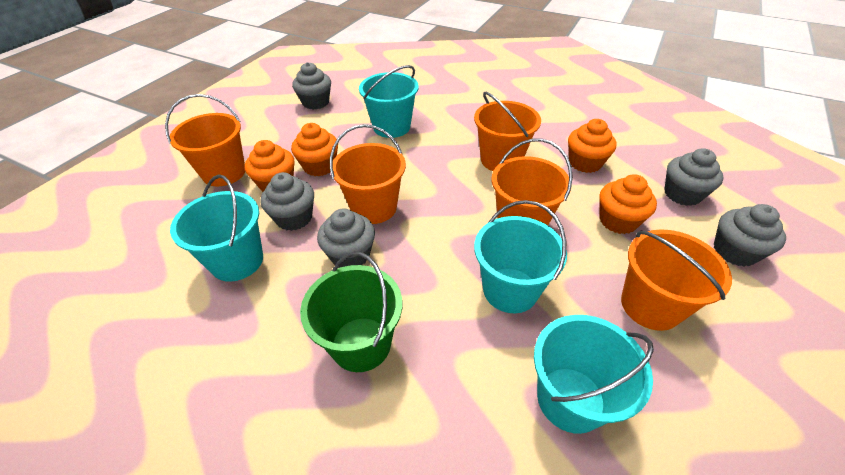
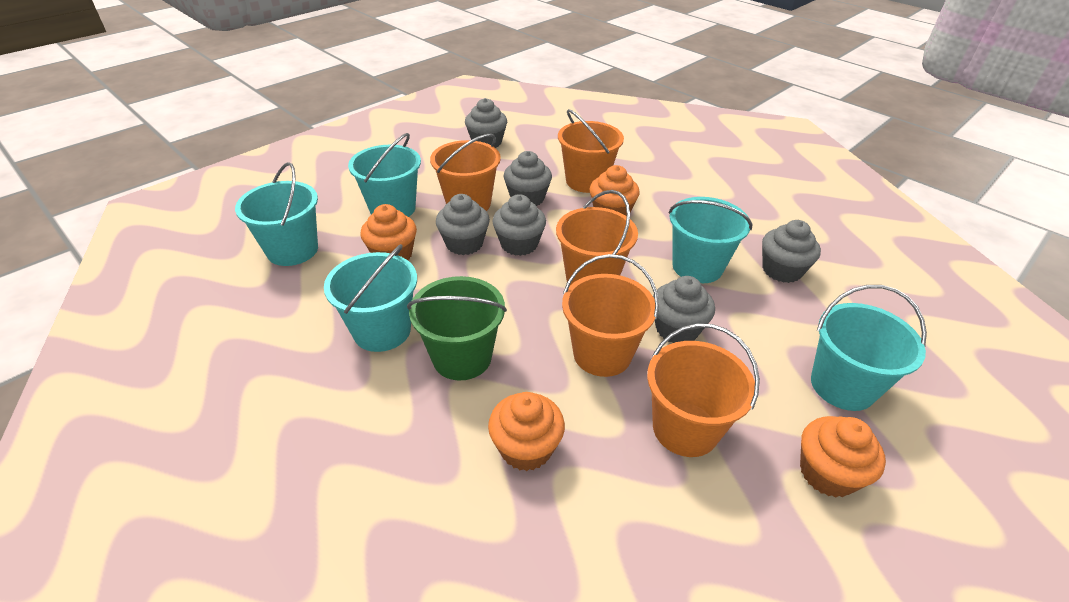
grey cupcake: [261,172,314,231] [292,62,331,110] [317,208,375,268] [664,148,723,206] [714,204,786,267] = 5 -> [436,194,490,255] [465,98,507,148] [493,194,546,256] [503,151,552,206] [653,276,715,343] [762,220,821,283] = 6
turquoise bucket: [170,174,263,282] [359,65,419,138] [474,200,567,313] [534,315,654,434] = 4 -> [235,162,318,266] [324,244,417,352] [348,133,421,217] [669,197,753,283] [811,285,927,411] = 5

